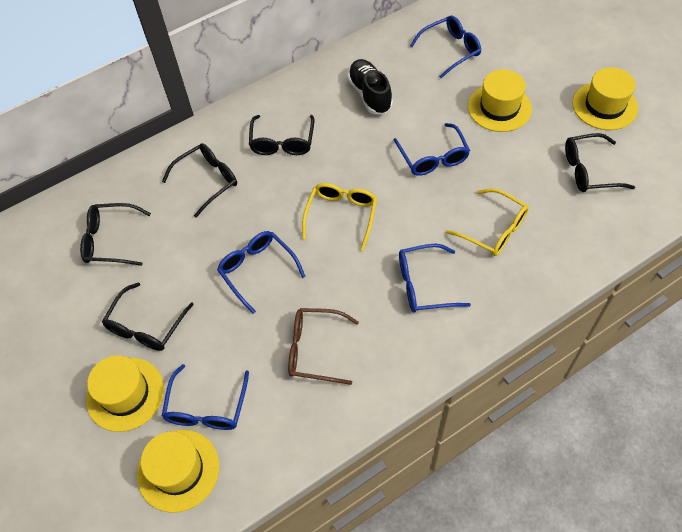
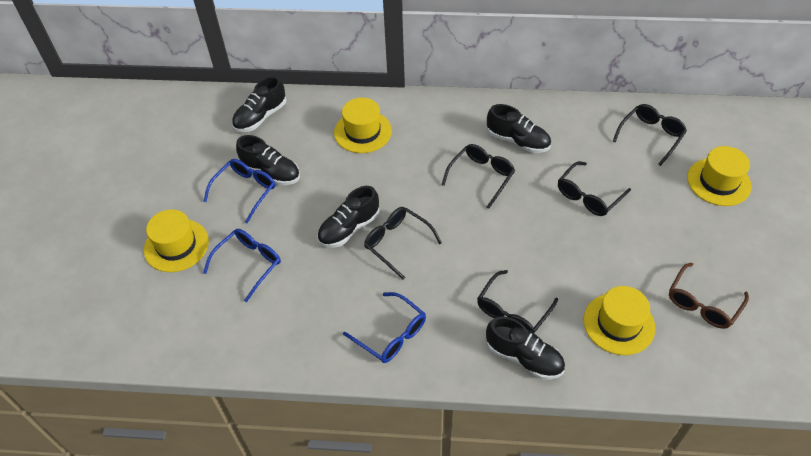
black shoe: [347,59,393,114] = 1 -> [232,76,286,132] [236,135,300,185] [317,186,380,248] [486,316,565,380] [487,104,551,153] = 5
blue glasses: [162,364,249,430] [217,231,306,314] [394,123,470,176] [399,244,471,313] [410,15,481,78] = 5 -> [203,159,276,223] [203,229,281,302] [343,292,426,363] = 3
yellow glasses: [302,183,377,250] [446,188,529,256] = 2 -> none = 0

